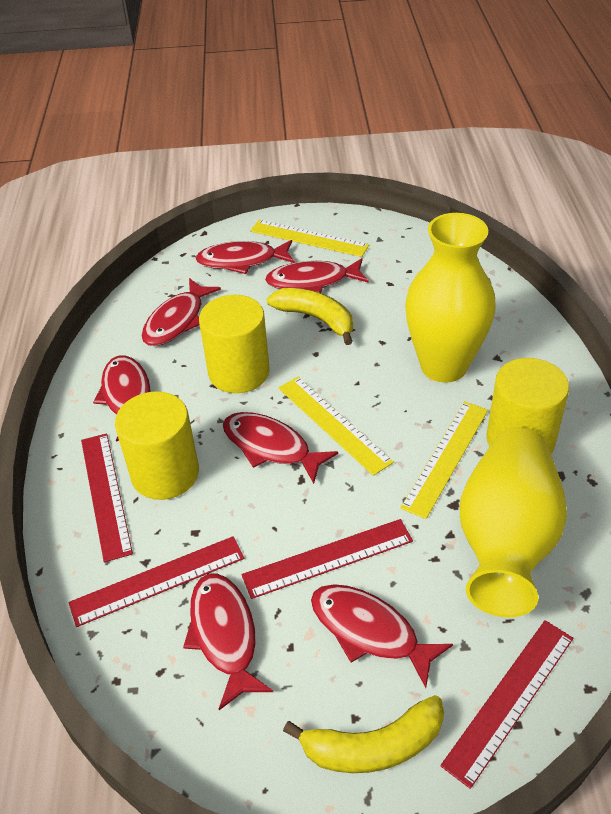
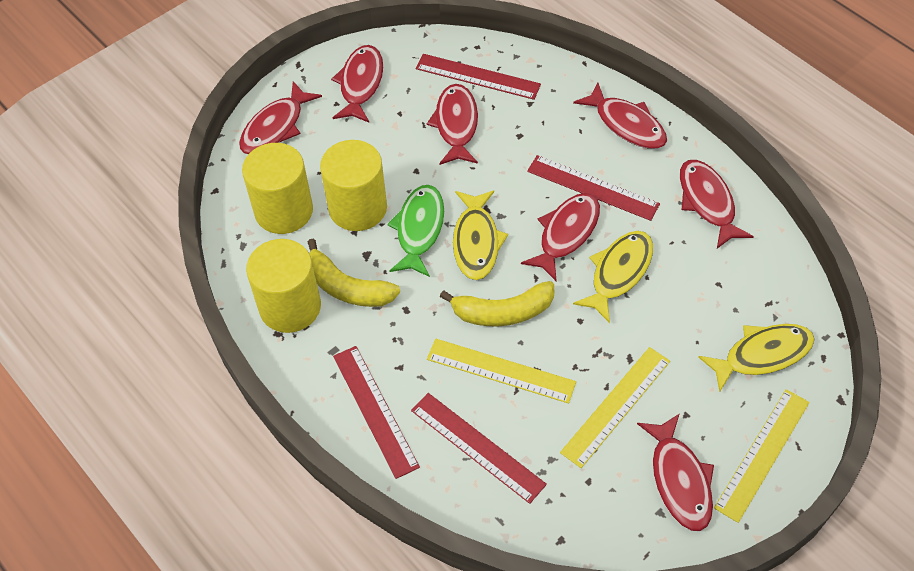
green fish: none = 0 -> [387,185,444,277] = 1
yellow fish: none = 0 -> [453,190,508,280] [573,231,653,323] [698,324,815,392] = 3
yellow vase: [405,213,496,383] [460,427,567,617] = 2 -> none = 0

